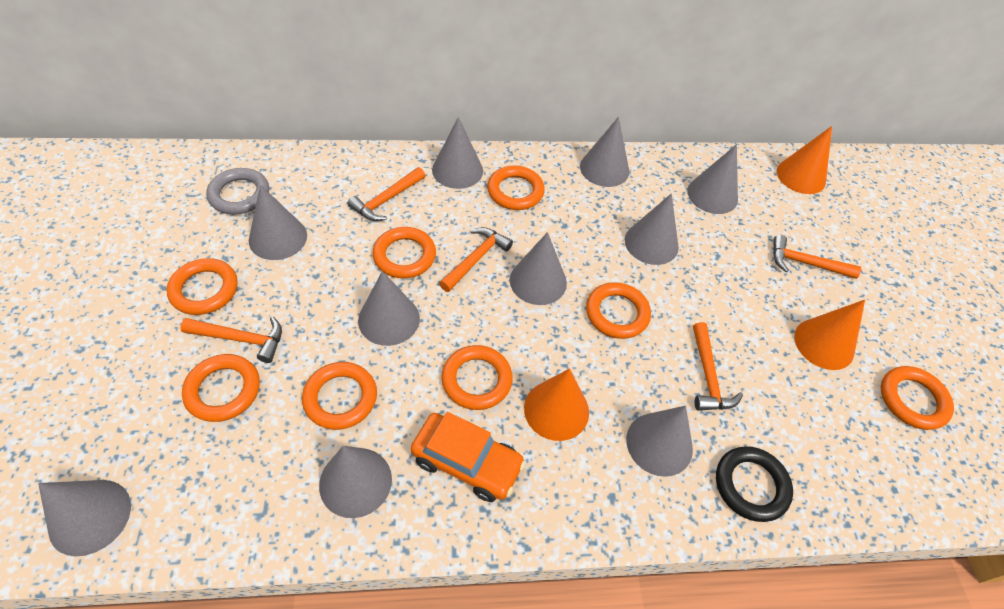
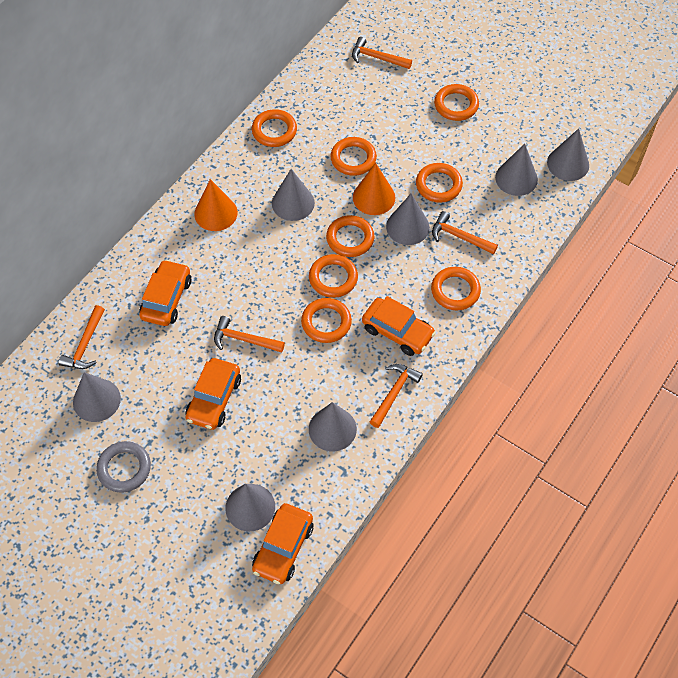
black ring: [716,446,793,522] = 1 -> none = 0
grey cone: [38,480,131,556] [249,185,307,260] [319,446,392,518] [358,271,420,346] [432,117,483,189] [510,232,567,305] [580,117,629,187] [625,193,679,265] [626,406,693,477] [687,144,738,214] = 10 -> [73,372,121,422] [225,484,275,531] [272,169,315,221] [309,402,357,451] [386,193,430,245] [495,144,538,196] [547,128,589,181] = 7
orange car: [411,412,526,502] = 1 -> [139,259,191,326] [186,358,241,430] [252,503,314,584] [362,296,436,356] = 4
orange cone: [524,368,589,441] [777,126,832,194] [794,300,865,370] = 3 -> [194,179,238,231] [353,163,395,215] = 2

